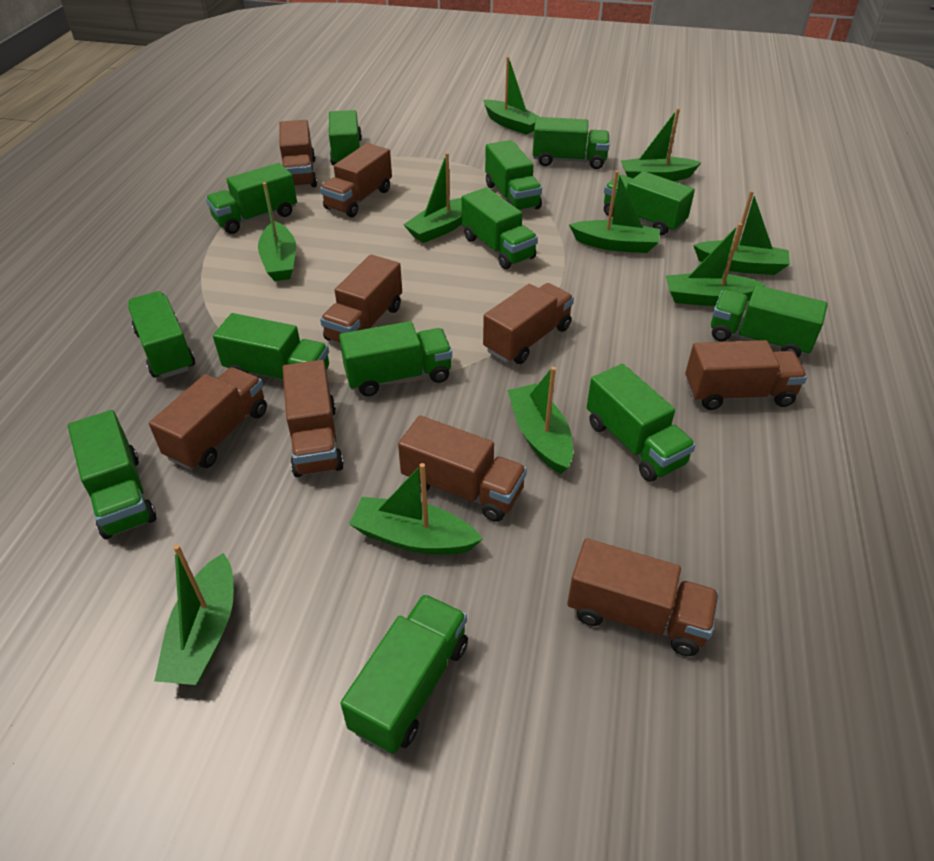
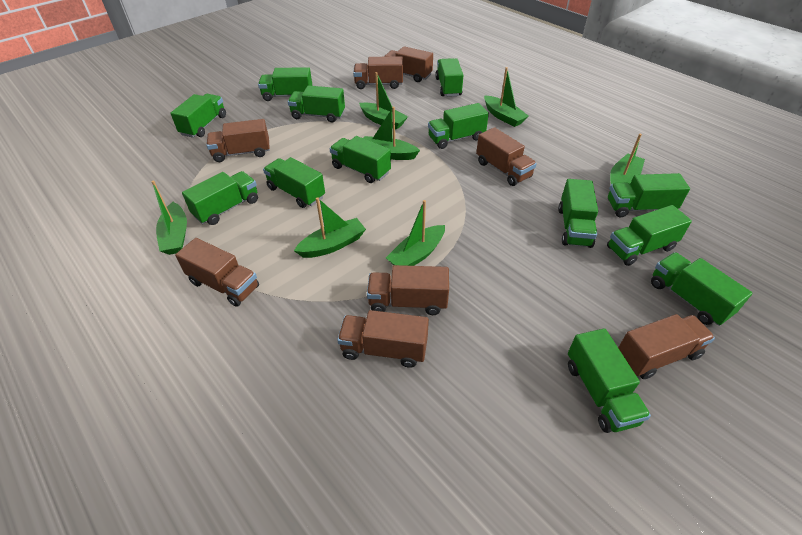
brown truck: [149,367,267,470] [279,120,317,187] [283,360,344,477] [320,143,392,217] [320,254,402,343] [398,415,527,522] [483,283,574,364] [567,538,719,656] [685,340,807,410] = 9 -> [175,238,259,307] [206,119,270,162] [337,310,429,368] [353,56,403,89] [367,265,449,315] [384,46,433,82] [476,127,537,186] [618,314,715,379] = 8
green boat: [154,544,234,685] [258,182,296,281] [349,463,483,554] [403,153,462,243] [483,57,539,135] [508,367,573,474] [569,170,660,253] [621,108,702,181] [666,223,766,306] [693,190,790,275] = 10 -> [151,180,187,255] [294,197,366,258] [359,72,408,130] [364,107,420,160] [386,200,445,266] [484,67,529,127] [610,134,645,184] = 7

